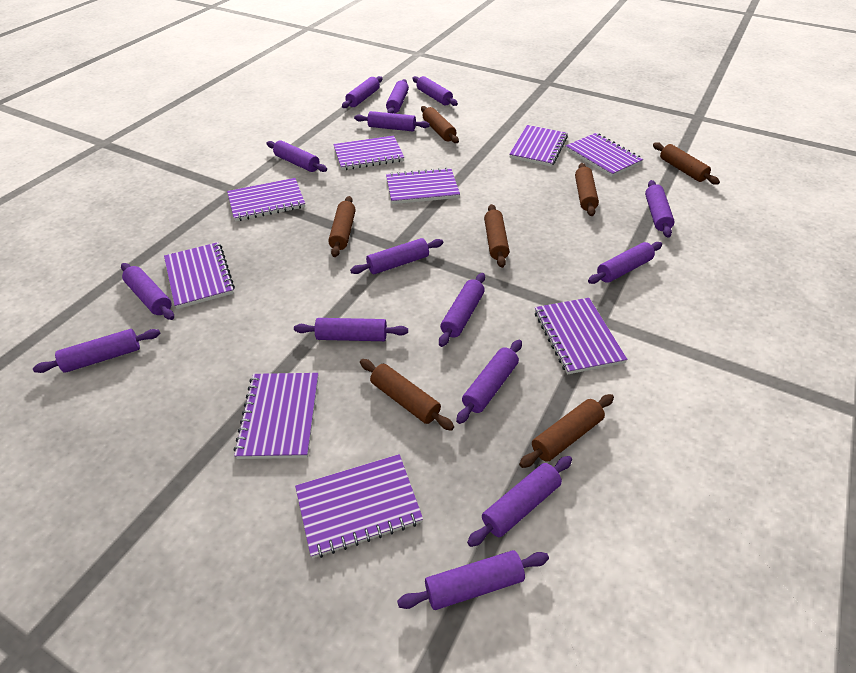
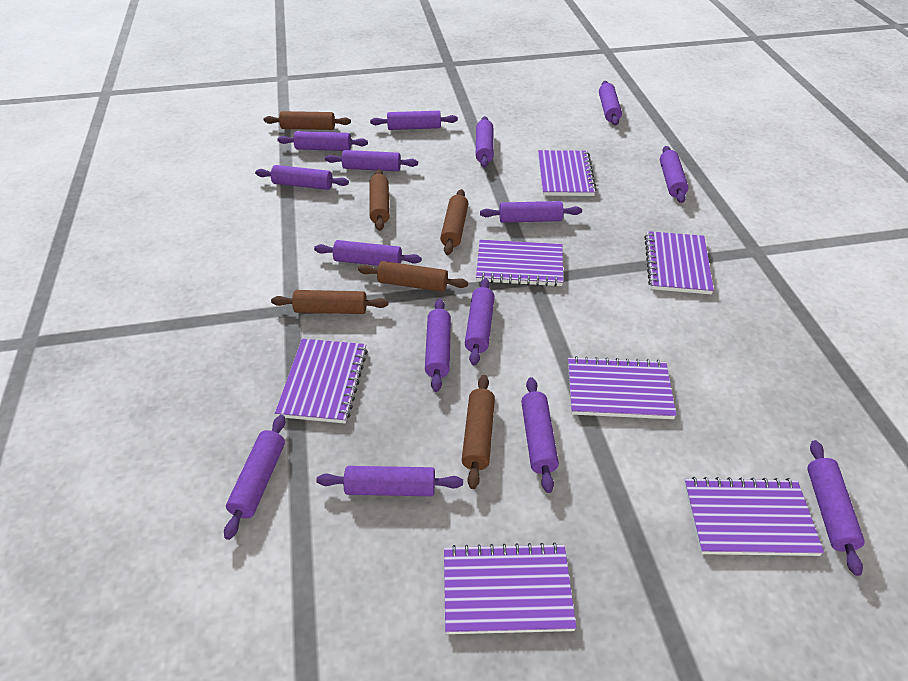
brown rolling pin: [328,196,356,257] [360,359,454,431] [421,106,459,143] [484,204,509,268] [519,394,614,468] [575,163,599,216] [653,142,720,185] = 7 -> [264,111,351,130] [271,290,388,314] [358,261,468,292] [369,169,390,231] [440,189,468,255] [462,375,495,489] = 6
purple notebook: [164,242,235,309] [227,178,305,222] [234,373,318,459] [295,454,423,558] [333,136,404,170] [386,168,460,204] [509,125,568,167] [535,298,627,374] [566,133,643,177] = 9 -> [275,339,368,423] [444,542,577,634] [476,240,563,287] [538,150,597,196] [568,356,677,419] [644,231,714,294] [684,477,824,556] = 7

